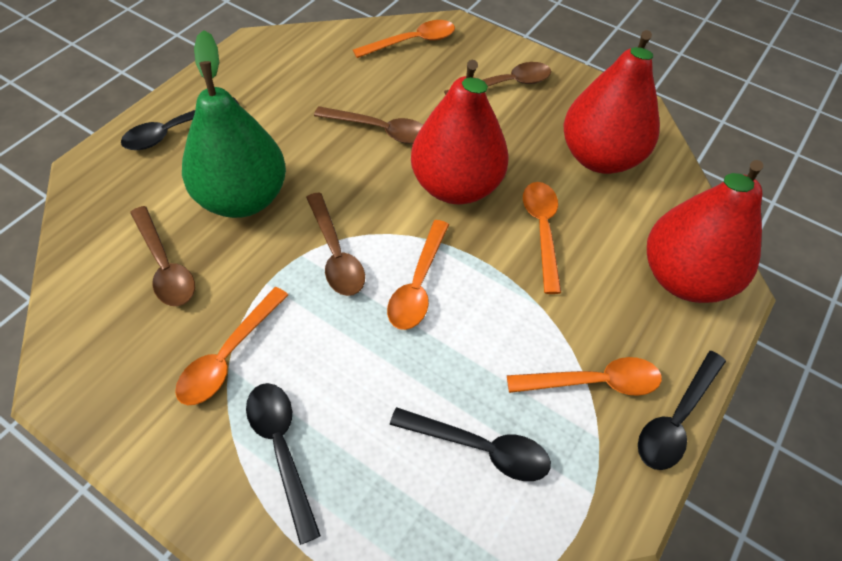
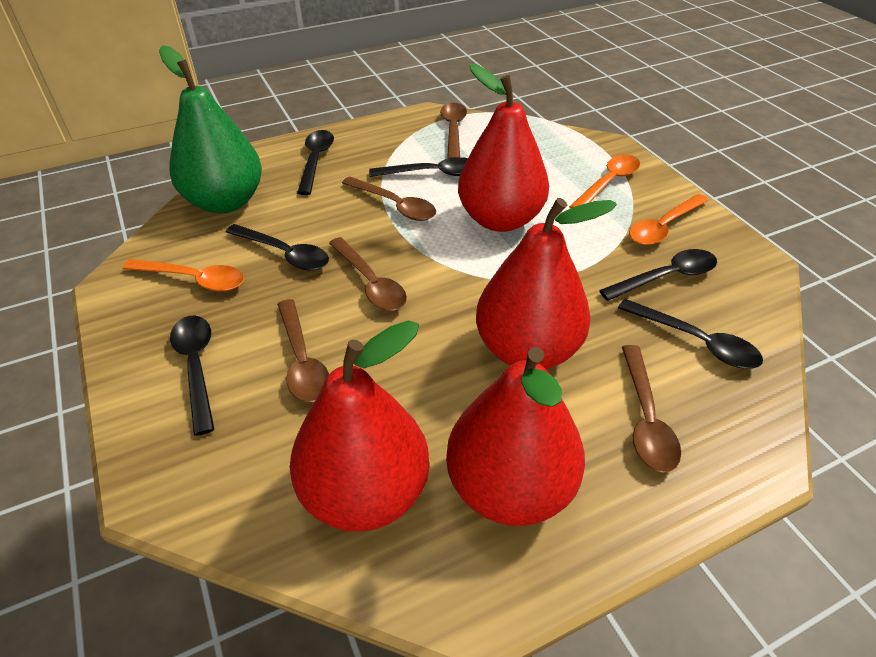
black spoon: [121,97,239,150] [246,383,321,545] [390,407,551,481] [638,351,726,470] = 4 -> [170,315,215,436] [226,224,329,271] [297,130,334,195] [369,157,468,177] [599,249,717,301] [618,299,763,368] = 6
brown spoon: [130,206,195,306] [306,192,365,296] [314,106,423,144] [444,62,551,95] = 4 -> [277,299,329,402] [329,237,407,311] [342,177,436,221] [440,103,467,159] [622,345,681,473] = 5
orange spoon: [175,287,288,405] [353,20,455,58] [387,220,449,330] [507,357,662,396] [523,182,561,294] = 5 -> [122,259,244,292] [569,155,640,209] [629,194,709,245] = 3
red pear: [411,60,509,204] [564,30,660,174] [647,160,763,303] = 3 -> [290,320,429,532] [446,347,585,526] [458,64,549,232] [476,198,617,369] = 4

